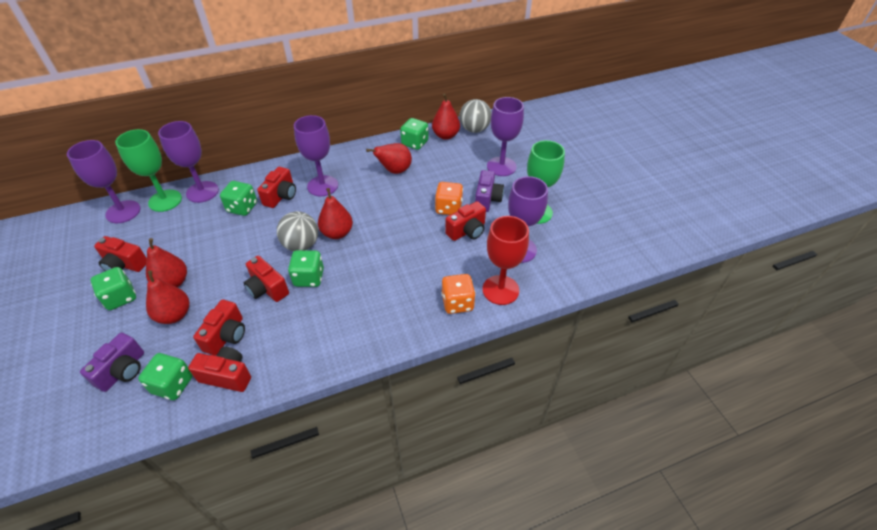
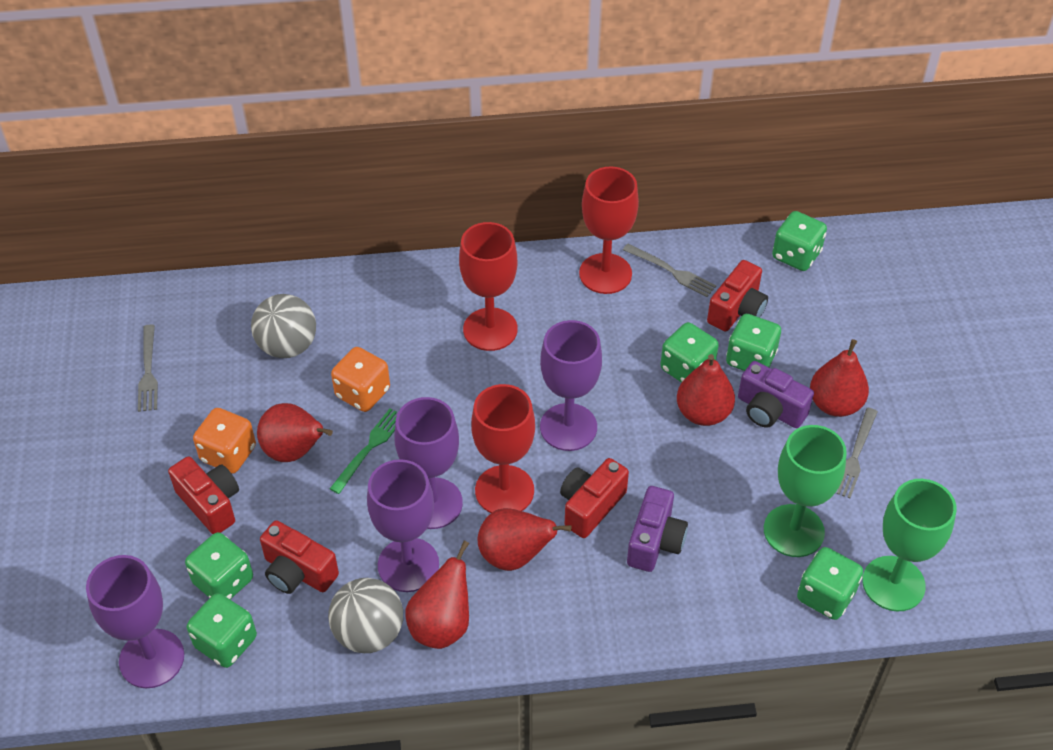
green dice: [91,267,136,310] [138,353,193,400] [220,181,257,216] [288,250,324,287] [400,118,429,150] = 5 -> [185,532,253,599] [187,593,257,668] [660,322,719,383] [726,314,781,371] [772,211,827,271] [797,547,863,620] = 6
green fork: none = 0 -> [330,409,397,494] = 1
grey fork: none = 0 -> [138,324,158,412] [623,244,716,297] [837,408,878,498] = 3
purple goblet: [67,140,141,223] [158,121,219,203] [294,115,338,196] [487,97,524,176] [508,176,548,263] = 5 -> [86,555,184,688] [367,459,439,592] [394,397,463,529] [540,320,602,451] = 4
red camera: [94,236,147,272] [188,347,251,392] [193,299,245,356] [244,256,289,302] [257,167,296,208] [445,201,486,241] = 6 -> [168,456,239,534] [260,520,339,594] [560,458,629,538] [707,260,768,332] = 4
red goblet: [482,216,529,305] = 1 -> [459,222,518,351] [471,384,535,513] [579,167,639,294] = 3

